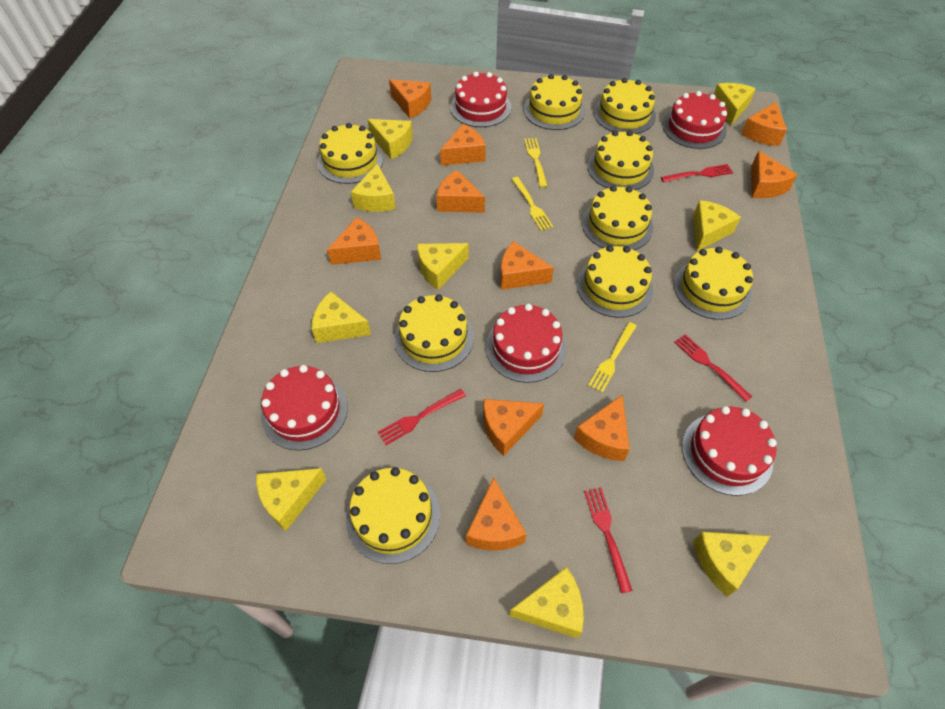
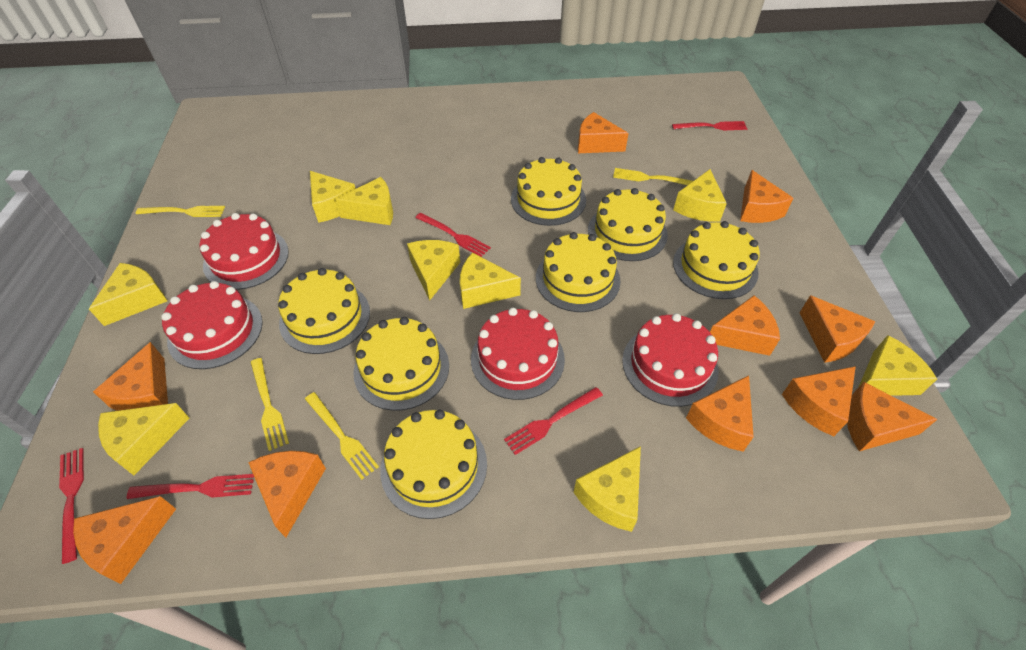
red cake: [261,365,348,450] [450,72,511,127] [486,304,566,383] [663,91,727,149] [682,406,777,496] = 5 -> [161,281,263,369] [200,213,289,290] [471,308,565,400] [622,313,718,407] = 4
red fork: [378,389,466,445] [584,488,633,593] [661,164,733,182] [674,334,752,402] = 4 -> [59,448,84,564] [126,474,254,499] [415,213,491,257] [504,387,603,455] [672,121,748,130] = 5
yellow cake: [318,123,383,184] [346,467,440,564] [394,294,474,372] [524,74,585,130] [577,245,653,318] [582,186,653,250] [588,131,654,190] [594,78,656,134] [674,247,753,320] = 9 -> [278,268,370,354] [353,317,449,411] [380,410,487,519] [511,157,586,226] [536,232,621,312] [588,188,668,261] [673,221,760,299] = 7
yellow fork: [511,177,553,231] [524,138,547,187] [588,322,637,393] = 3 -> [136,206,225,217] [251,358,289,451] [305,392,379,480] [613,168,693,185] = 4

